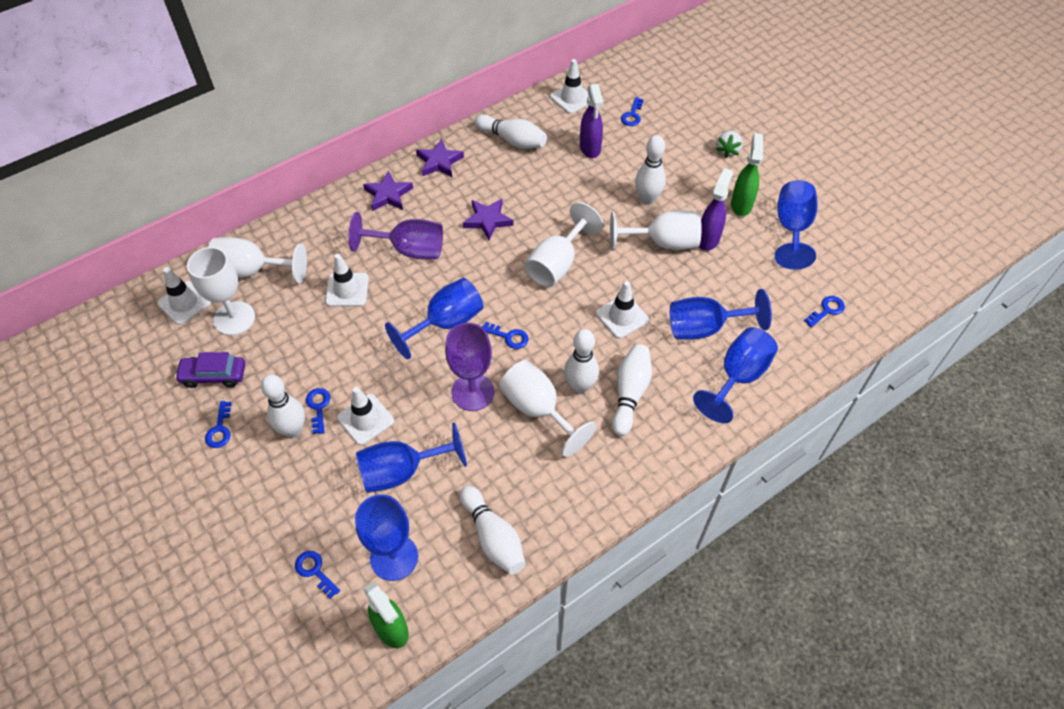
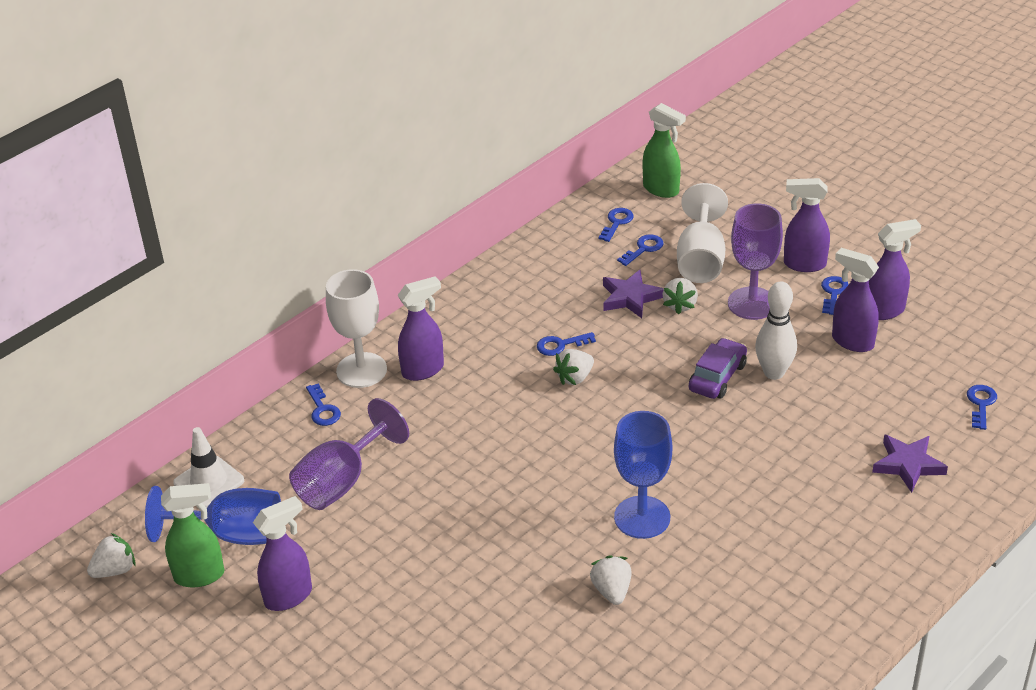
blue goblet: [355,494,418,581] [356,422,467,493] [385,278,483,359] [670,289,772,340] [693,327,778,423] [775,180,818,269] = 6 -> [145,486,281,545] [614,411,672,539] = 2
purple spray bottle: [580,84,603,158] [699,168,733,251] = 2 -> [253,496,312,611] [398,276,444,381] [784,178,830,272] [832,248,879,352] [869,219,921,320] = 5
purple star: [363,171,413,211] [416,139,464,177] [463,199,513,240] = 3 -> [603,270,664,318] [872,434,948,493] = 2
white bowling pin: [261,375,305,438] [460,485,525,575] [474,114,547,149] [564,329,599,394] [612,344,652,436] [635,135,666,205] = 6 -> [755,281,797,380] = 1
white goblet: [187,247,255,336] [208,237,307,284] [500,360,596,457] [525,202,603,287] [610,210,702,251] = 5 -> [326,269,387,388] [677,183,728,283] = 2
white strawberry: [716,131,743,158] = 1 -> [87,533,136,578] [553,349,594,385] [590,555,632,605] [663,278,698,315] = 4
white traffic cone: [157,267,211,325] [325,254,369,307] [337,387,394,445] [550,59,588,114] [596,281,649,339] = 5 -> [173,427,244,508] = 1

